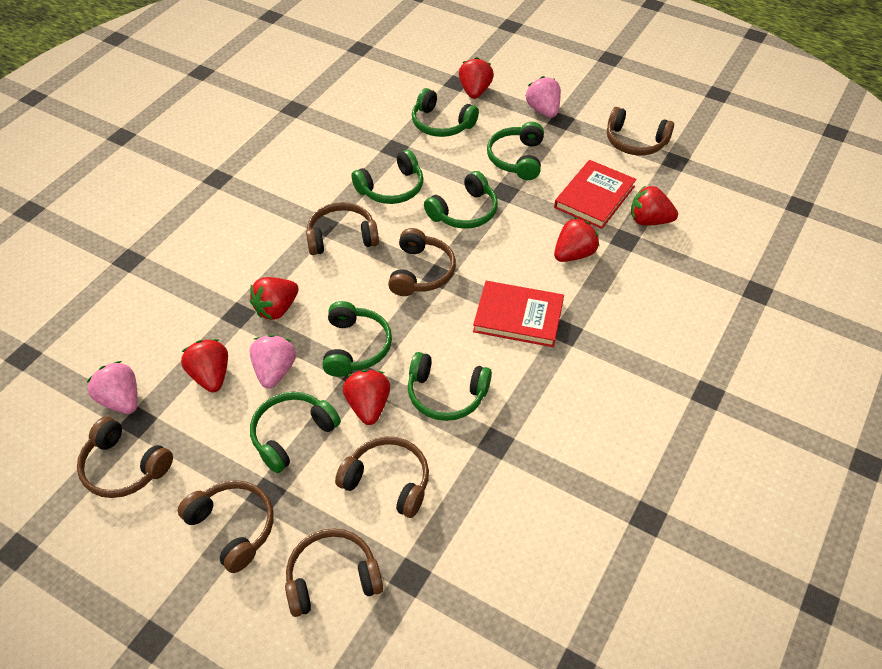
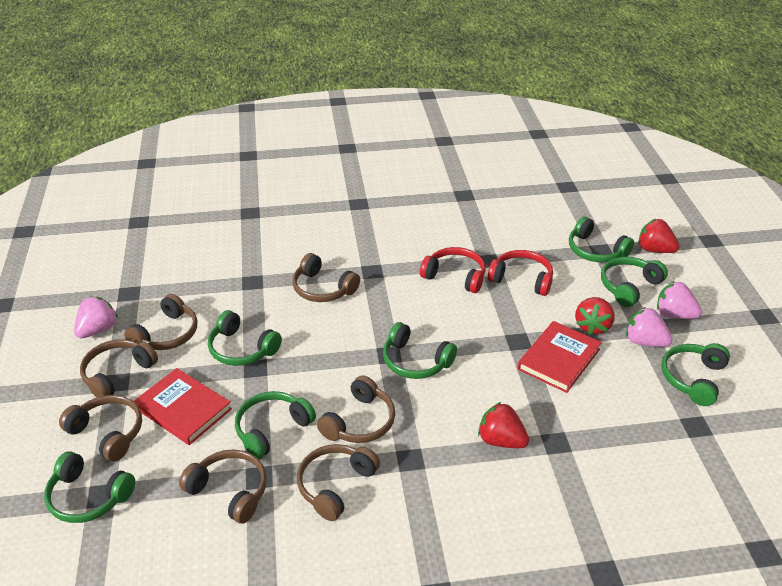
red headphones: none = 0 -> [420,247,486,293] [488,250,553,296] = 2
red strawberry: [181,339,228,392] [250,277,299,320] [343,370,390,425] [459,57,494,99] [554,218,599,262] [631,185,678,226] = 6 -> [478,402,529,448] [575,297,615,335] [638,219,680,253] = 3

